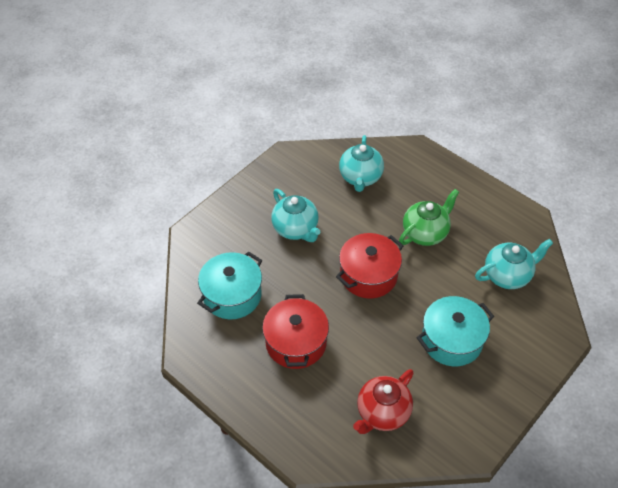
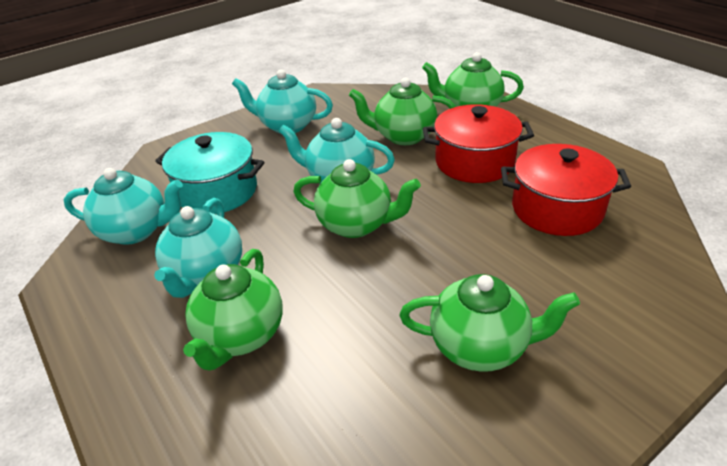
green teapot: [399,189,459,246] = 1 -> [183,249,283,371] [293,159,421,238] [349,77,456,145] [400,274,580,372] [422,52,524,107] = 5
red teapot: [353,369,414,434] = 1 -> none = 0
turquoise pot: [197,251,262,319] [416,296,494,366] = 2 -> [155,132,264,214] = 1
turquoise teapot: [271,189,320,242] [339,135,384,192] [475,239,553,289] = 3 -> [64,168,183,245] [154,198,242,298] [232,69,333,134] [279,118,395,182] = 4

